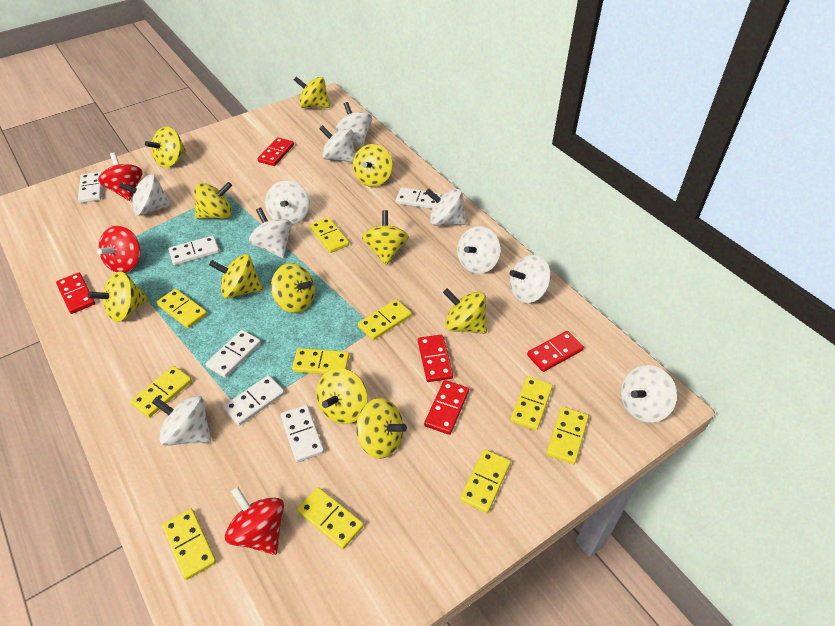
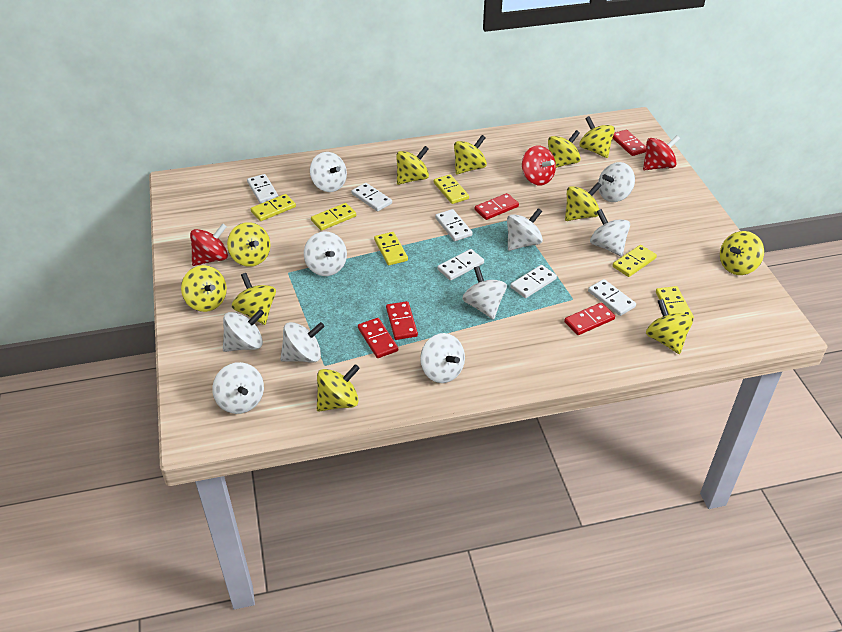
yellow domino: [130,366,192,418] [156,289,207,328] [162,509,216,580] [292,348,349,374] [297,487,364,549] [309,217,349,253] [358,299,412,340] [460,449,511,513] [510,376,553,430] [546,406,589,464] = 10 -> [251,194,296,221] [311,203,356,231] [374,232,408,265] [434,174,469,204] [612,245,657,277] [656,286,694,319] = 6

